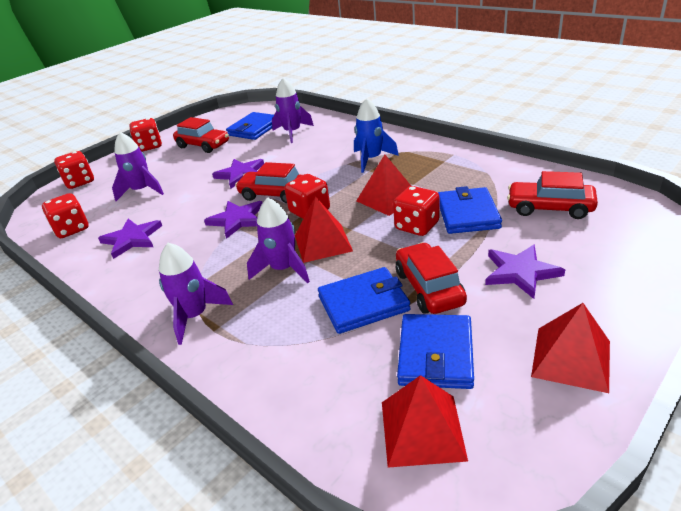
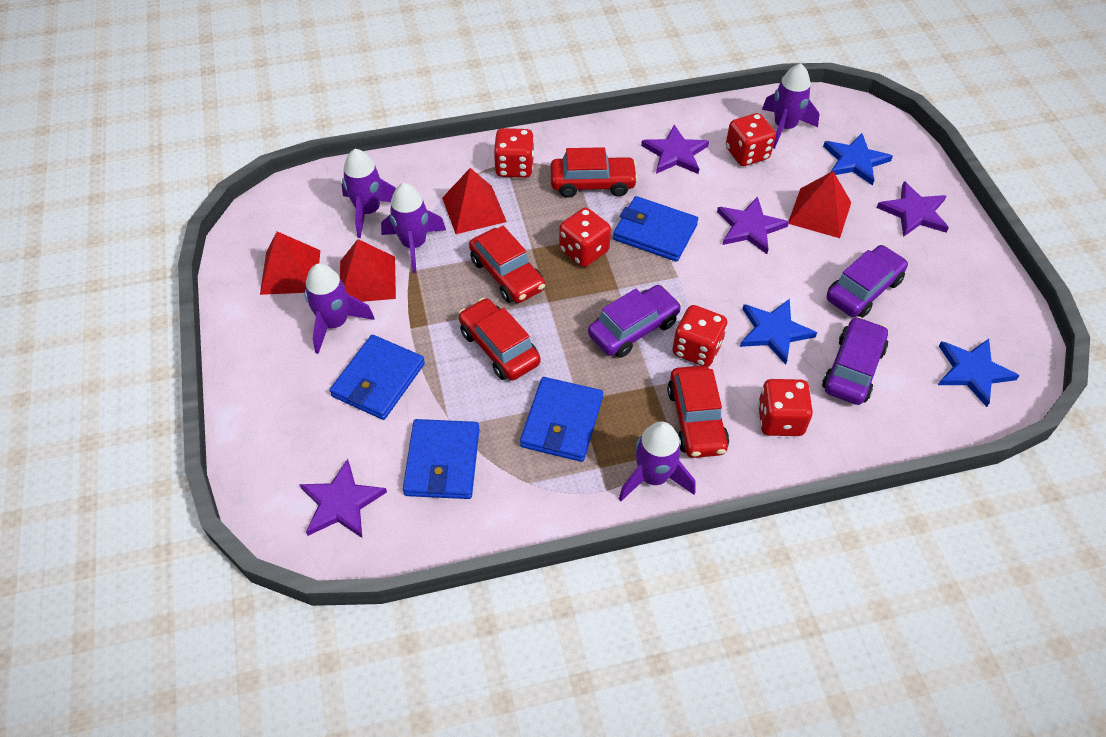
blue rocket: [354,98,399,173] = 1 -> none = 0
blue star: none = 0 -> [740,299,817,365] [823,133,893,185] [938,339,1020,407] = 3
purple car: none = 0 -> [588,285,682,358] [822,316,888,405] [827,245,908,318] = 3
purple rocket: [112,132,164,201] [159,243,233,345] [247,197,310,283] [272,78,314,143] = 4 -> [304,263,375,354] [342,149,396,238] [381,183,446,273] [619,422,696,501] [762,63,819,149] = 5

